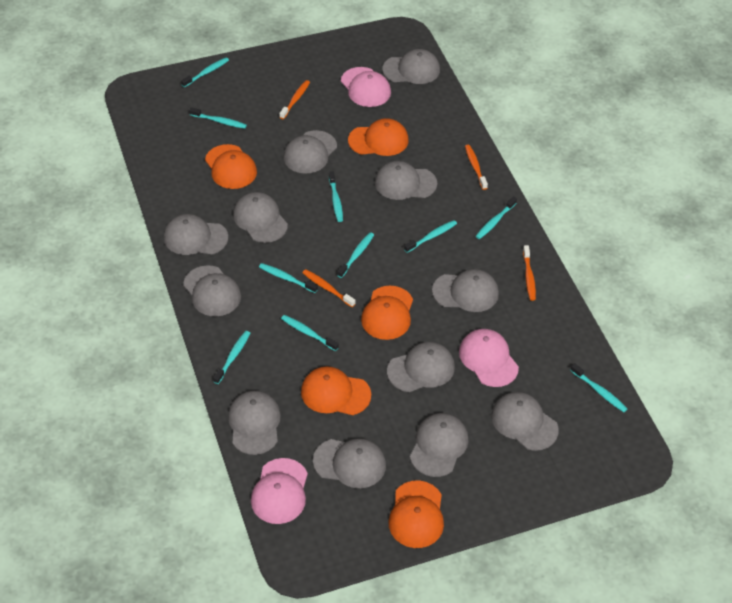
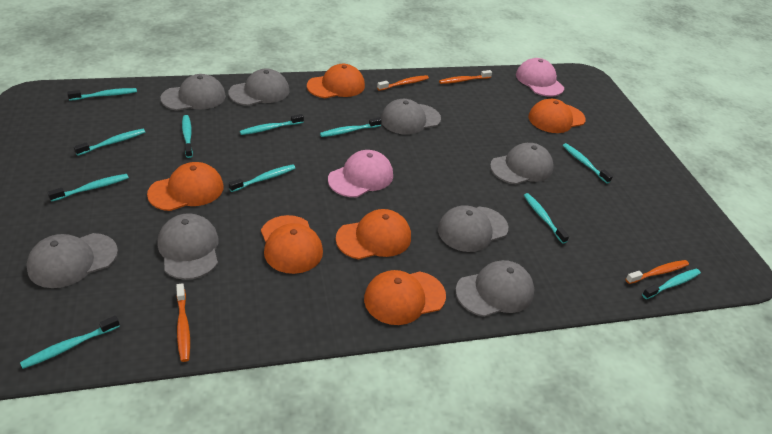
grey cap: [164,214,228,255] [183,265,241,316] [228,391,281,455] [233,192,288,243] [283,130,337,174] [313,438,386,488] [375,161,437,200] [382,49,440,84] [387,342,455,392] [410,413,469,477] [432,269,499,312] [491,392,559,451] = 12 -> [26,233,118,288] [158,213,219,280] [161,74,226,111] [228,69,289,106] [381,99,441,135] [438,205,508,252] [455,260,535,317] [490,143,553,184] = 8
orange cap: [205,144,257,189] [301,366,371,415] [348,118,408,156] [361,285,413,340] [388,480,444,548] = 5 -> [147,162,224,211] [261,215,323,274] [307,64,365,98] [336,209,411,259] [364,270,446,325] [528,99,586,133] = 6
pink cap: [251,458,308,524] [341,67,391,107] [459,329,519,387] = 3 -> [328,150,393,197] [516,58,564,97] = 2
turquoise toothbrush: [181,57,229,87] [189,107,247,129] [213,331,250,384] [259,263,318,293] [281,315,339,351] [329,171,343,222] [337,232,374,278] [404,220,457,253] [476,197,517,239] [570,363,628,412] = 10 -> [20,316,120,369] [47,174,129,202] [67,88,137,101] [74,129,145,156] [182,115,193,158] [229,164,295,192] [240,114,304,135] [320,117,382,137] [524,193,569,244] [562,143,613,184] [642,268,701,299] = 11

